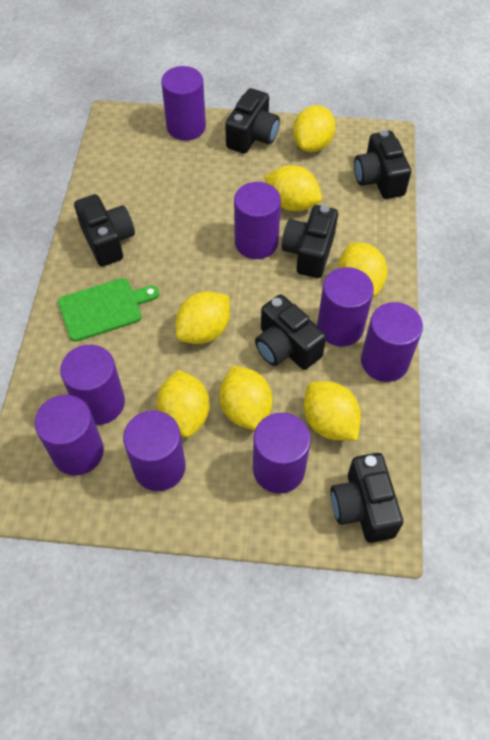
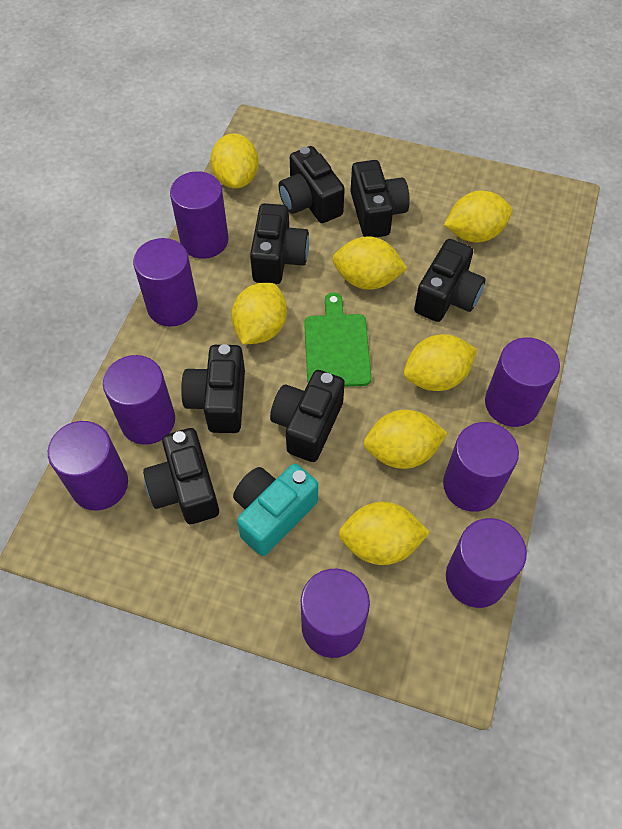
black camera: [74,194,135,267] [225,88,280,154] [255,294,326,370] [282,205,338,278] [330,453,403,543] [354,130,411,199] = 6 -> [143,428,219,524] [181,344,245,433] [250,203,309,284] [270,370,345,462] [279,146,345,223] [350,160,410,237] [414,239,486,322] = 7
turquoise camera: none = 0 -> [233,464,318,556] = 1

